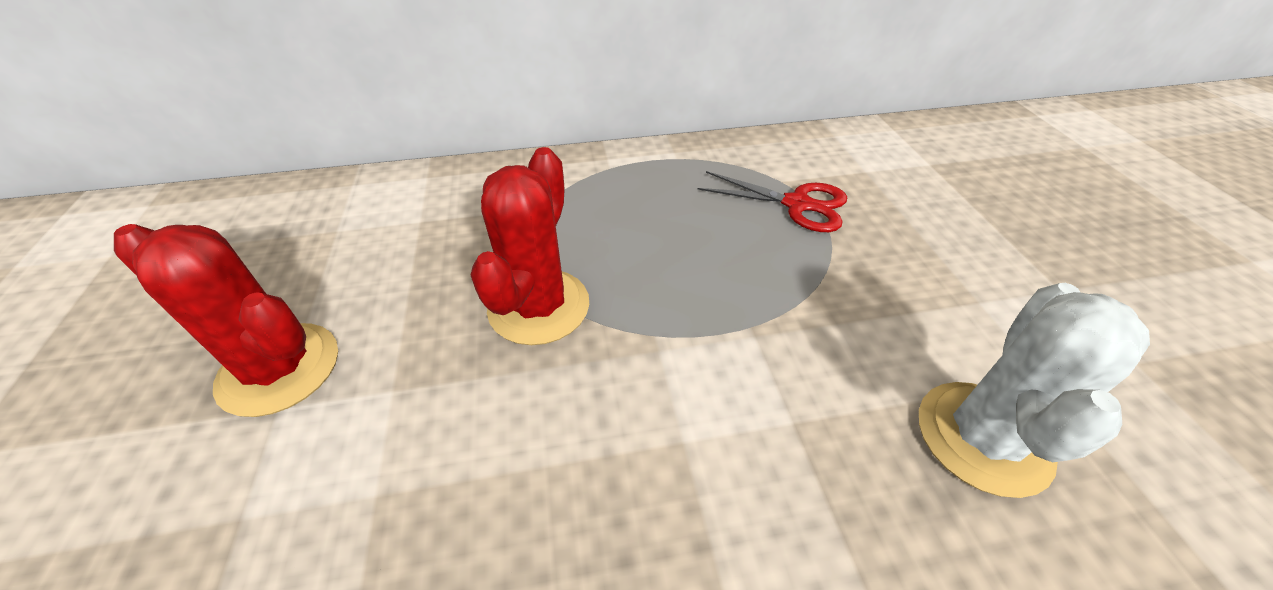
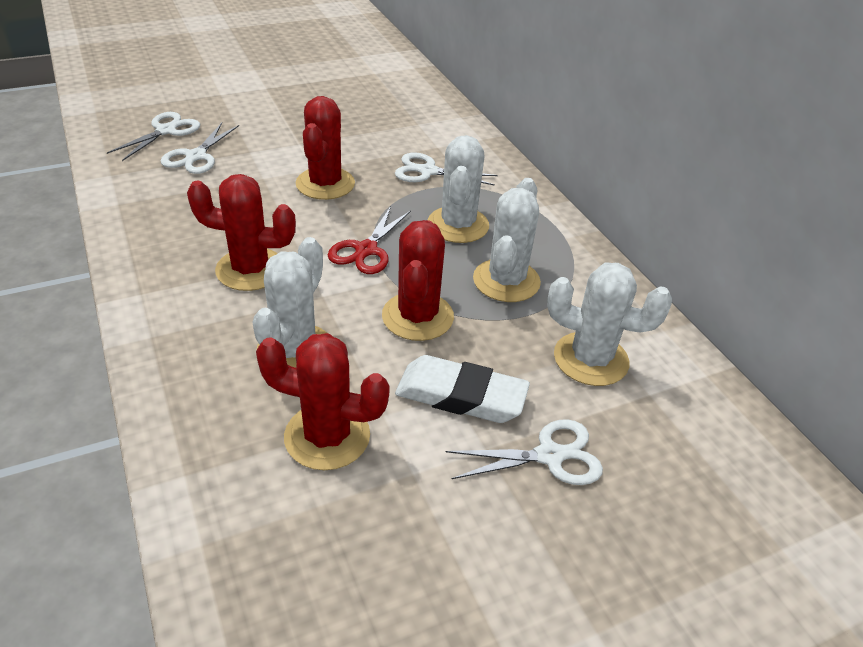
red cactus: [114,224,338,417] [471,147,589,345] = 2 -> [187,174,296,291] [256,333,390,470] [296,96,355,200] [382,220,454,341] = 4
white cactus: [919,283,1150,498] = 1 -> [252,237,327,368] [428,135,489,243] [473,178,541,302] [547,263,672,386] = 4
white eraser: none = 0 -> [395,355,530,423] = 1
white scissors: none = 0 -> [107,112,200,161] [161,123,239,174] [395,153,498,186] [446,419,603,485] = 4

